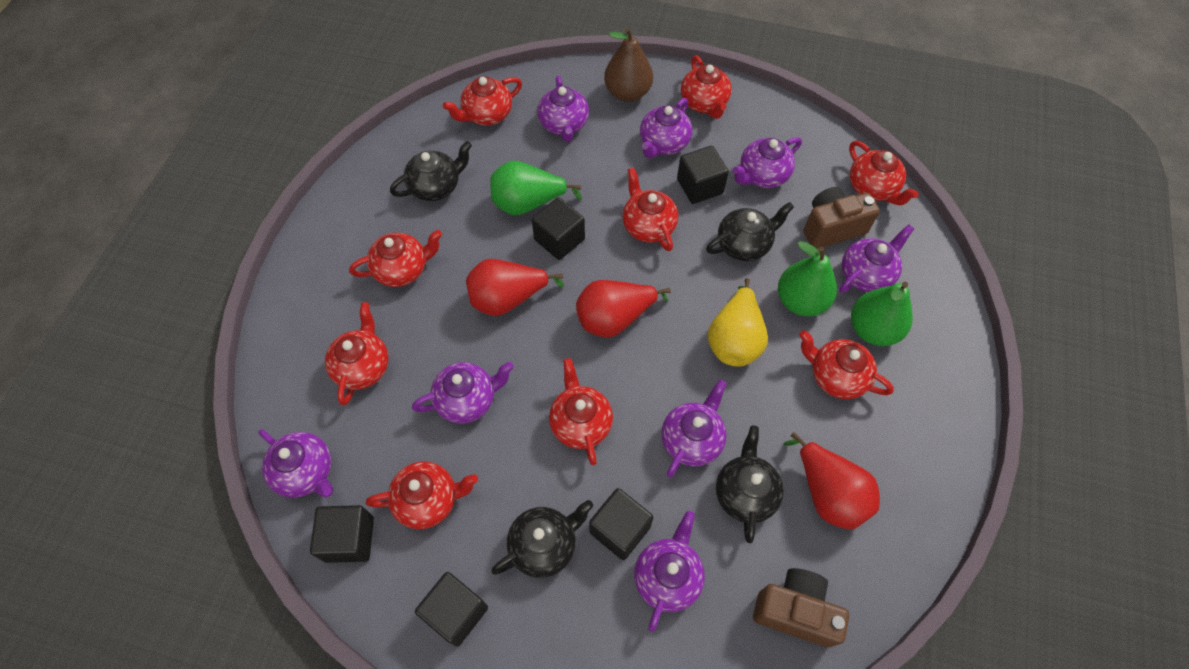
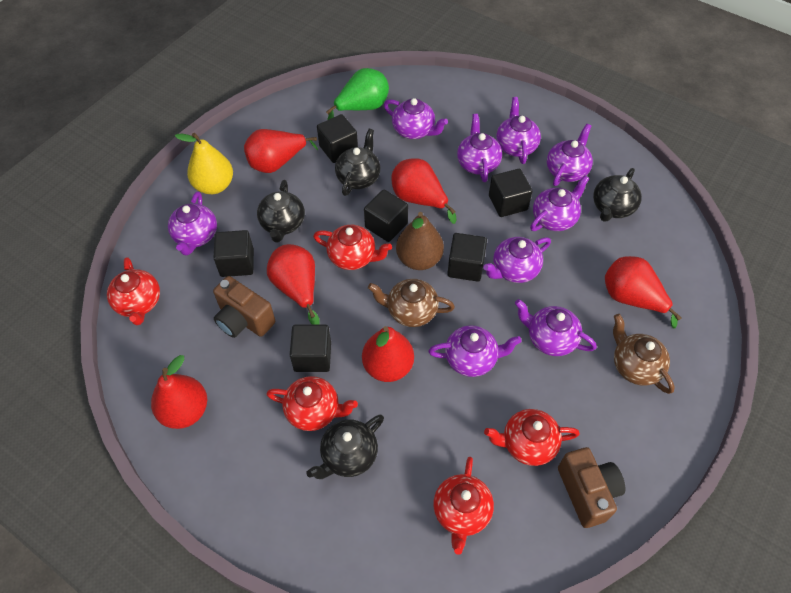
black cube: [310,505,374,563] [415,572,488,646] [532,197,585,260] [589,488,653,560] [677,146,729,204] = 5 -> [214,230,254,277] [290,325,331,372] [317,114,358,163] [364,190,408,242] [447,233,487,282] [489,169,533,217] = 6
brown teapot: none = 0 -> [368,279,455,327] [613,314,675,394] = 2
green pear: [490,161,582,215] [778,241,837,316] [851,282,913,346] = 3 -> [326,68,389,120] = 1
purple teapot: [258,429,334,498] [412,362,514,424] [538,76,589,142] [634,511,705,632] [640,98,692,158] [661,380,727,477] [733,137,802,188] [839,225,914,293] = 8 -> [168,192,217,255] [384,98,448,139] [428,325,522,377] [457,114,502,182] [483,237,551,283] [496,97,541,164] [515,299,597,356] [530,175,589,231] [547,124,593,186] = 9
red pear: [466,259,564,316] [576,280,671,337] [783,432,880,530] = 3 -> [151,355,207,429] [244,129,318,173] [267,244,320,325] [362,326,414,382] [391,158,456,224] [605,256,681,329] = 6
red teapot: [325,302,389,405] [349,230,442,287] [366,462,478,529] [443,77,522,125] [549,358,613,465] [623,167,678,251] [681,55,732,119] [799,330,894,399] [849,141,919,205] = 9 -> [107,257,160,325] [266,376,358,431] [313,225,392,270] [433,457,494,555] [484,409,580,466] = 5

